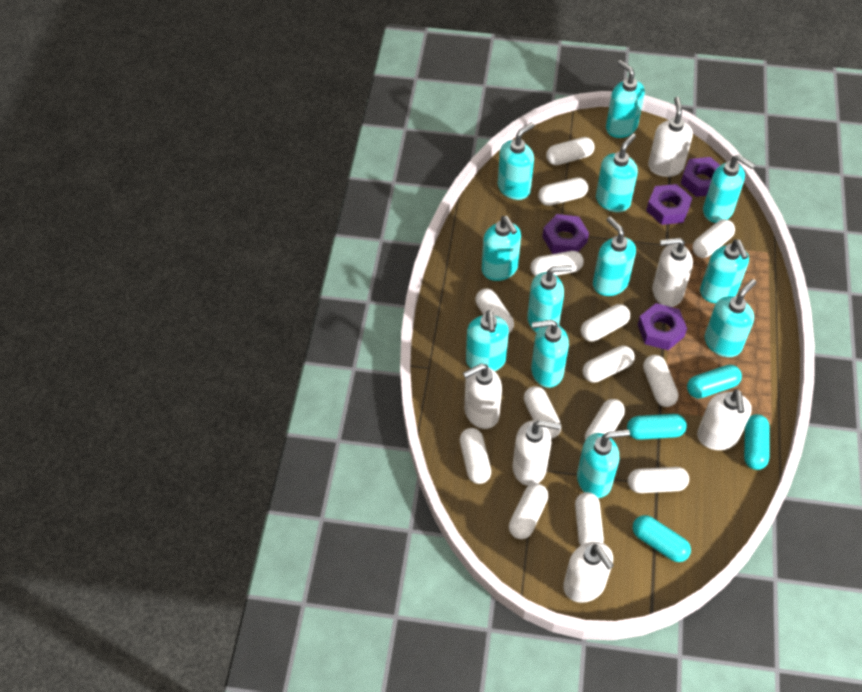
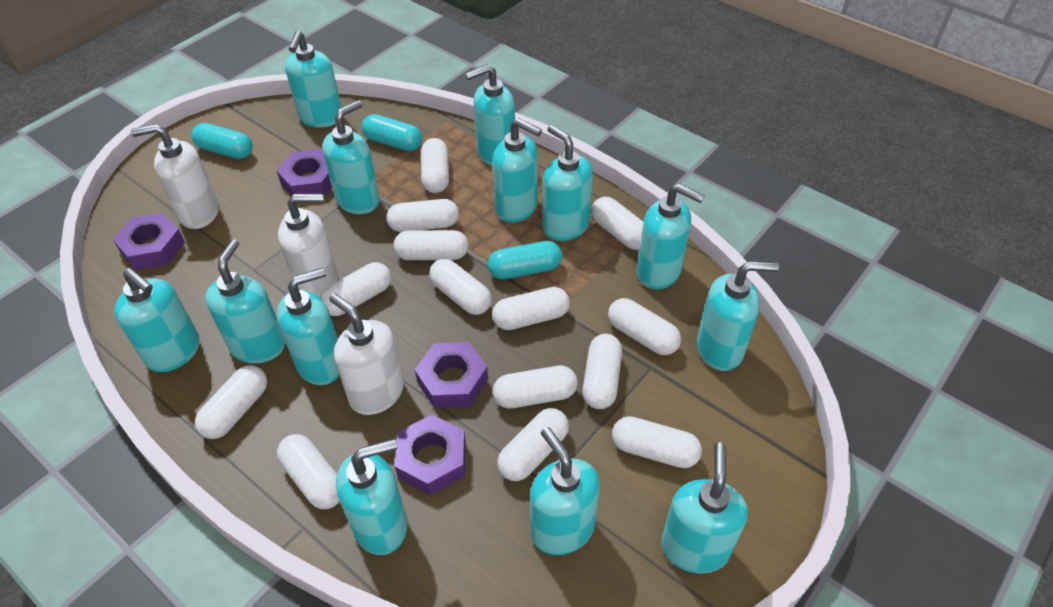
turquoise capsule: [627,414,687,440] [633,515,691,562] [687,365,742,399] [744,414,770,470] = 4 -> [191,123,253,159] [362,114,422,151] [488,241,562,279] = 3
turquoise soap dispenser: [466,310,509,371] [482,216,521,281] [498,122,535,200] [527,265,573,333] [531,319,569,388] [577,429,630,498] [593,217,636,296] [596,133,638,212] [606,60,645,138] [700,239,749,303] [703,155,755,223] [705,279,757,357] = 12 -> [114,268,200,372] [205,239,285,364] [277,268,340,385] [285,31,342,128] [322,100,380,214] [336,439,407,555] [465,64,515,166] [493,118,542,223] [530,427,600,555] [543,125,593,241] [637,184,705,289] [661,442,748,574] [697,261,779,371] = 13
white soap dispenser: [463,363,502,429] [513,420,561,486] [563,542,614,603] [648,97,693,177] [652,238,693,307] [697,389,752,450] = 6 -> [131,124,219,229] [278,194,338,297] [329,293,404,415] = 3

